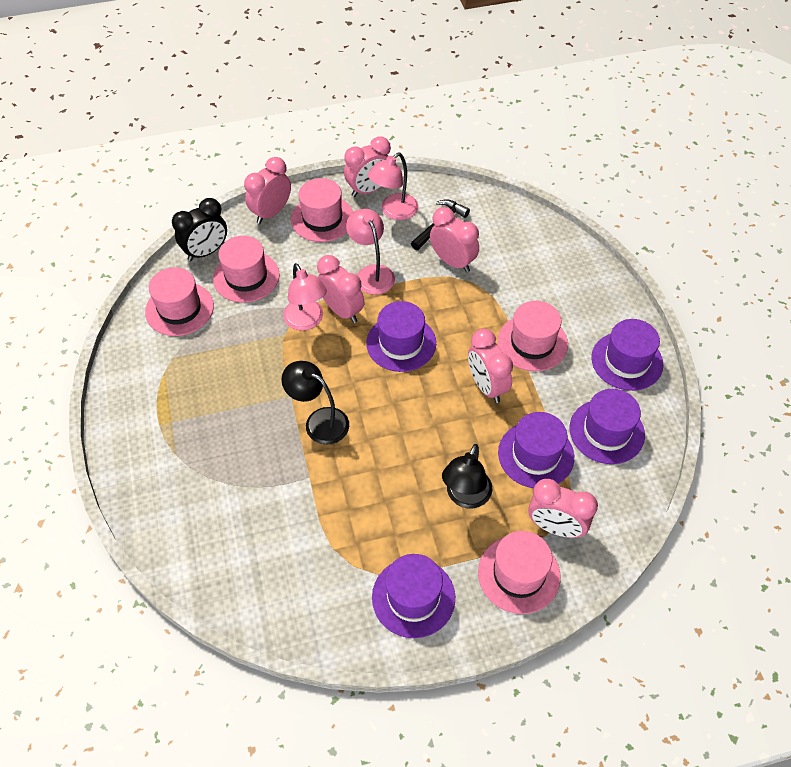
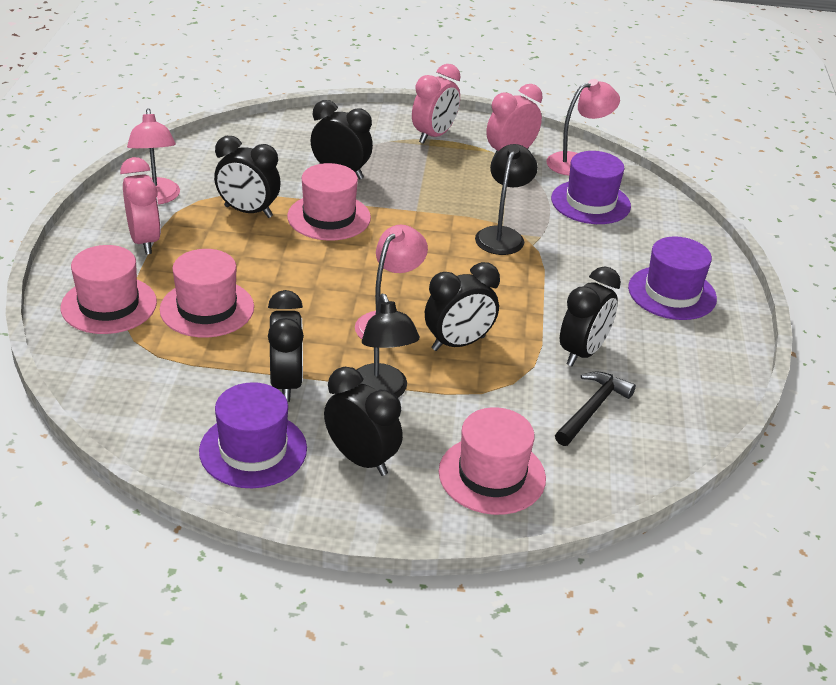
black clock: [172,198,227,261] = 1 -> [214,136,281,218] [268,290,304,402] [311,100,373,180] [324,367,403,476] [425,262,500,351] [560,266,621,366] = 6
pink clock: [244,157,291,224] [317,255,365,323] [344,137,391,197] [430,207,479,272] [468,329,513,403] [528,479,598,538] = 6 -> [120,157,161,255] [412,64,461,144] [486,84,543,158] = 3
pink hat: [145,267,214,336] [213,236,280,303] [291,178,353,242] [478,531,560,614] [498,301,568,371] = 5 -> [61,245,157,334] [160,249,254,338] [287,163,371,241] [439,407,546,515] = 4
purple hat: [366,301,436,372] [372,554,455,638] [498,412,574,488] [570,389,645,464] [591,319,663,391] = 5 -> [199,382,307,488] [551,151,631,224] [628,236,717,320] = 3

